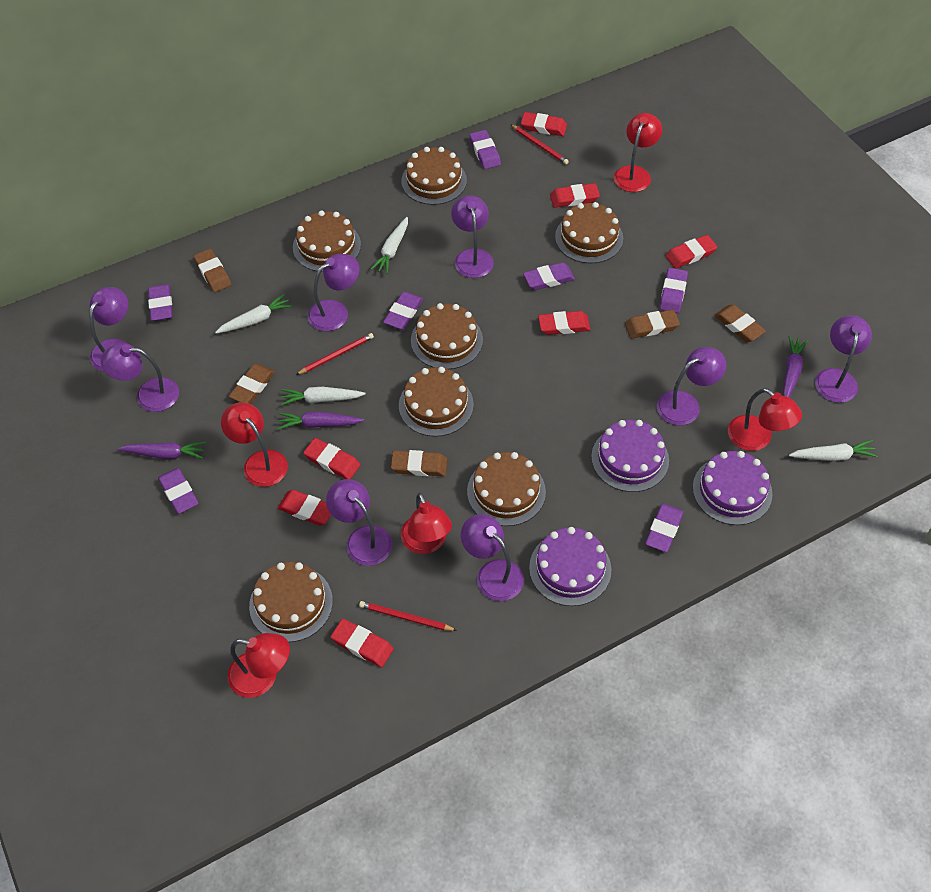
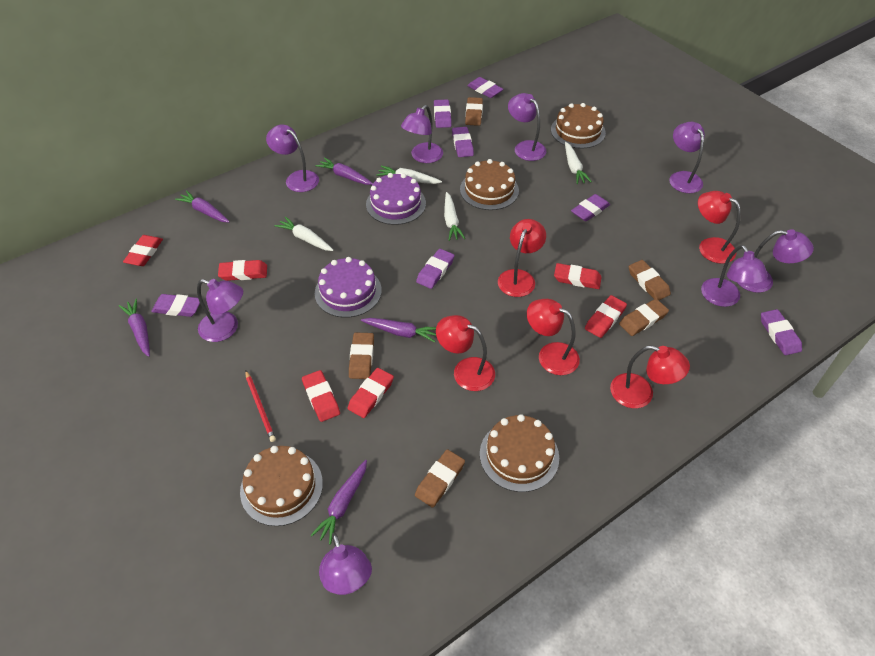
brown cake: [249,562,333,642] [293,210,361,272] [399,367,474,437] [401,147,467,205] [411,303,483,369] [467,452,546,526] [555,202,623,263] = 7 -> [240,446,323,526] [460,159,519,210] [480,414,559,492] [551,103,606,149] = 4
purple cake: [529,527,611,606] [591,420,669,492] [693,451,772,525] = 3 -> [315,257,382,318] [366,173,426,225] = 2
purple carrot: [118,441,206,459] [278,412,364,430] [783,336,808,398] = 3 -> [119,299,150,357] [175,190,230,222] [311,460,367,545] [315,157,373,185] [361,318,436,342] = 5
red eraser: [277,490,331,526] [303,438,361,479] [330,619,394,668] [521,112,567,136] [538,311,590,335] [550,183,600,208] [666,235,717,269] = 7 -> [123,235,163,266] [218,260,267,281] [302,370,340,422] [348,368,394,418] [554,263,602,289] [585,295,627,338] = 6
red pencil: [296,333,374,375] [359,601,457,631] [511,124,569,164] = 3 -> [245,371,276,442] = 1

